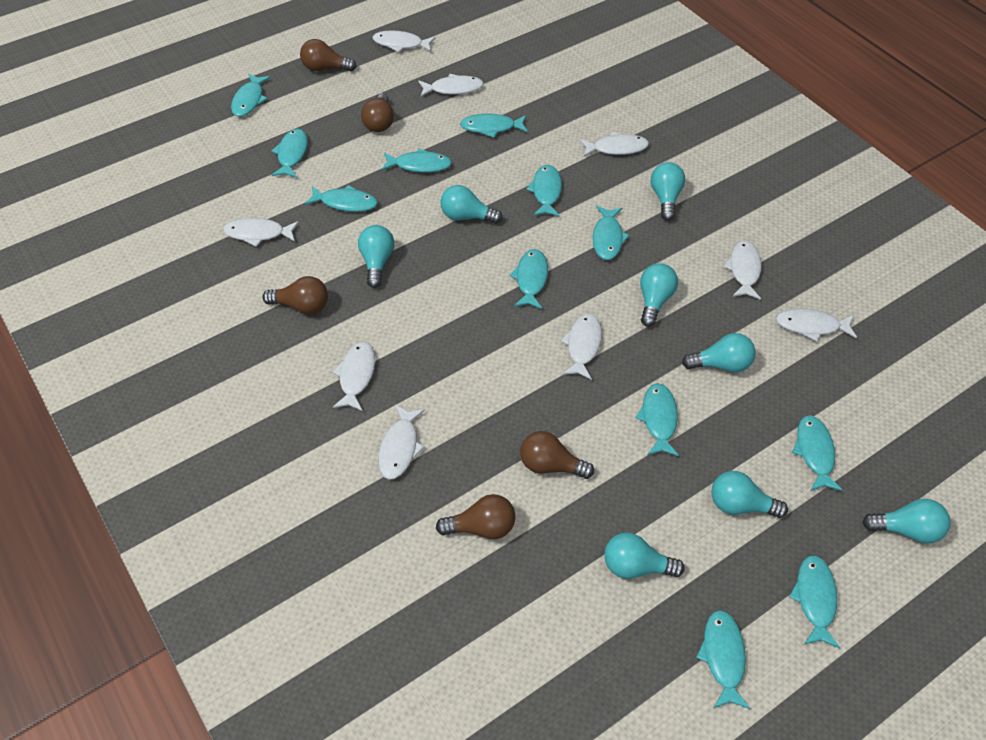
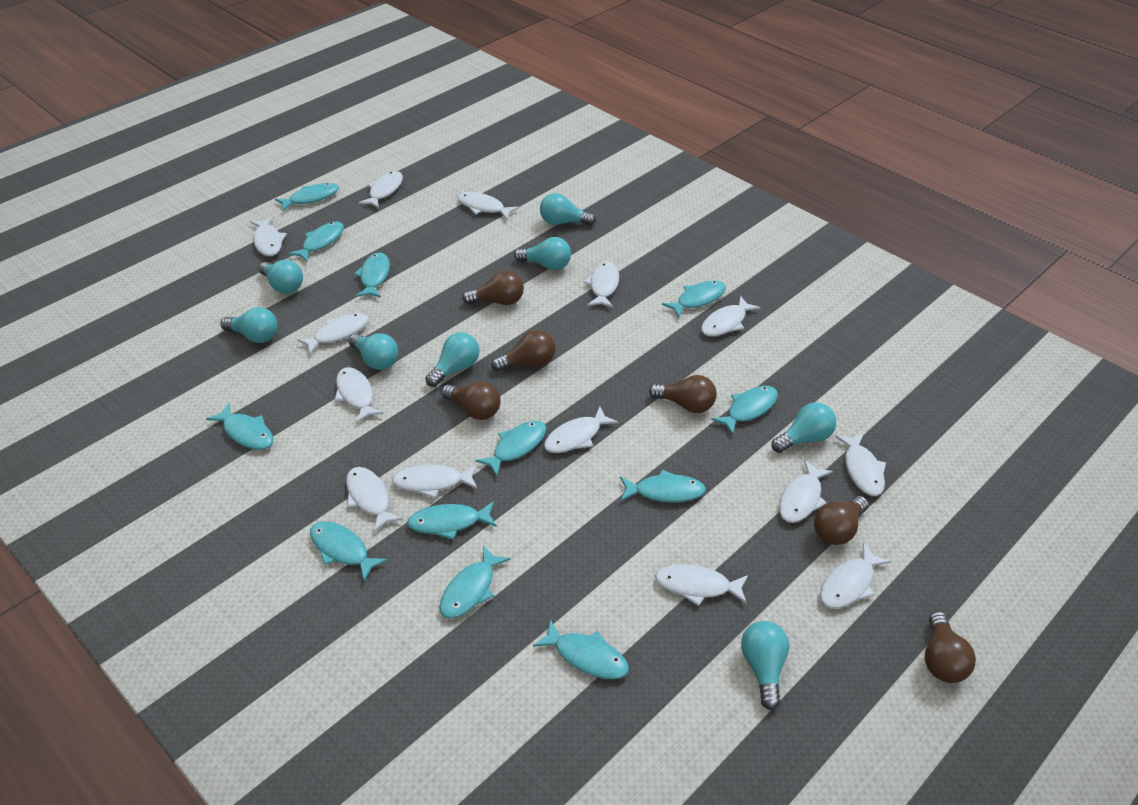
brown light bulb: [262,276,328,314] [300,39,357,72] [361,93,394,132] [436,494,516,539] [520,431,594,479] = 5 -> [441,381,501,420] [462,271,524,305] [491,330,555,372] [649,375,717,413] [814,496,868,545] [925,611,976,683] = 6
white fish: [223,218,299,247] [332,342,375,411] [373,30,435,52] [378,405,425,479] [418,74,484,96] [560,314,602,380] [580,132,649,157] [723,240,762,300] [776,308,857,342] = 9 -> [250,217,287,256] [297,313,369,354] [335,367,384,423] [346,467,403,532] [359,171,403,208] [392,465,477,498] [457,192,519,220] [544,407,618,453] [584,261,619,308] [655,564,748,606] [701,296,761,336] [779,460,833,523] [820,543,891,608] [835,433,886,496] = 14

